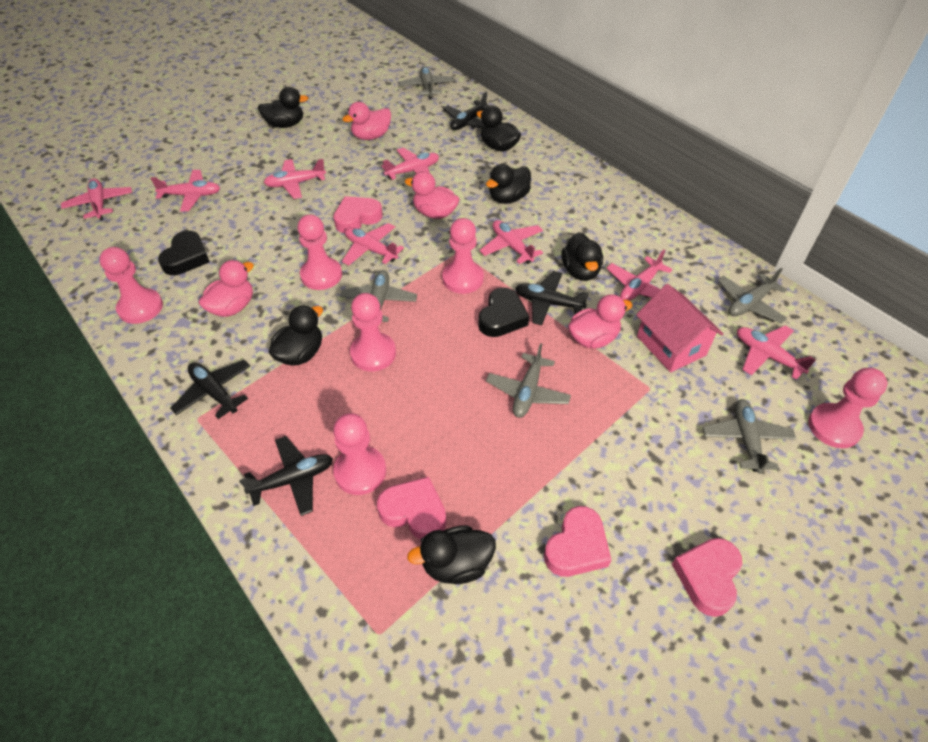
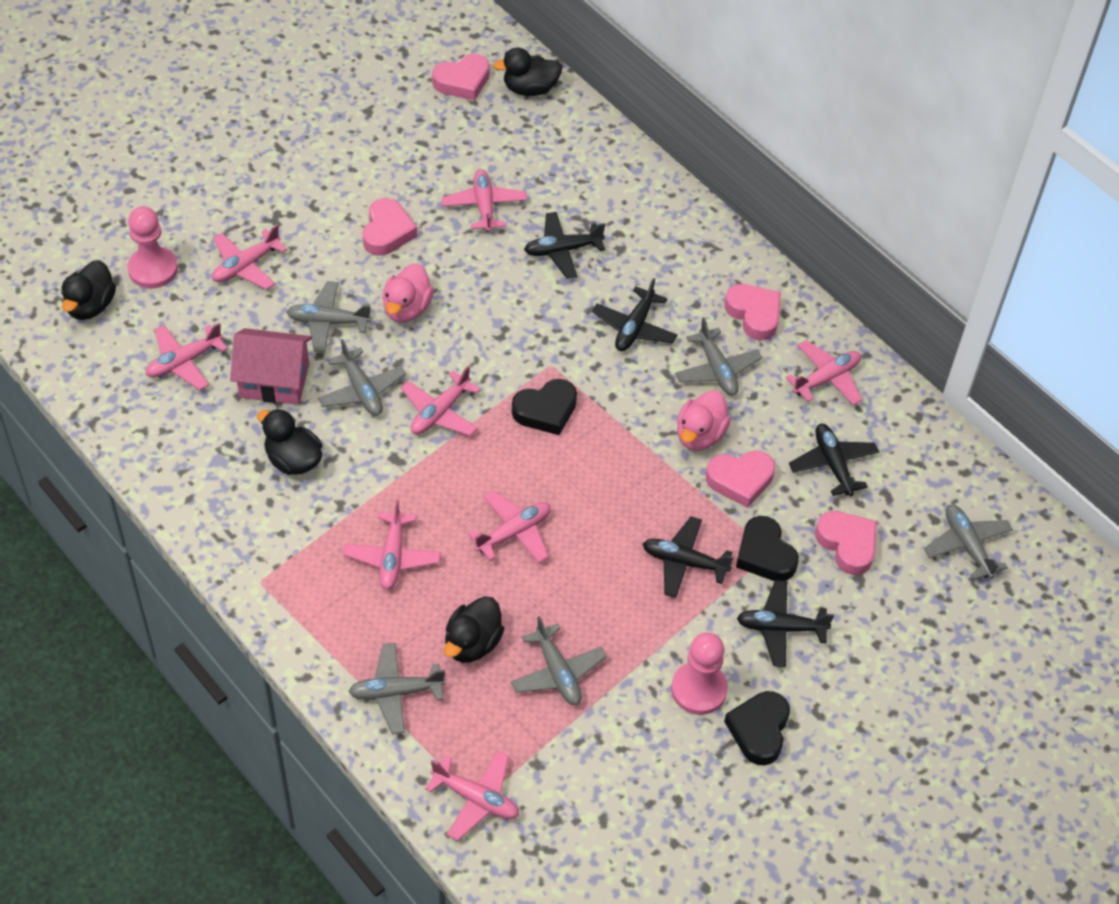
black duck: [258,87,308,128] [269,305,323,366] [407,525,496,584] [476,105,521,151] [486,164,531,204] [561,232,603,281] = 6 -> [61,260,116,320] [257,409,322,475] [444,596,504,663] [493,48,562,96] = 4
black heart: [158,231,210,275] [478,287,529,337] = 2 -> [512,379,577,435] [724,691,790,765] [736,516,799,581] = 3
black plane: [170,360,250,419] [239,436,333,516] [443,92,489,130] [515,271,589,325] = 4 -> [524,212,605,278] [592,278,677,351] [643,517,734,598] [737,580,834,667] [789,424,879,496] = 5
grey plane: [340,270,417,322] [399,66,455,99] [486,343,571,418] [703,399,796,474] [718,268,787,323] = 5 -> [287,281,372,352] [318,339,406,416] [348,643,445,734] [511,616,607,705] [675,318,762,396] [924,505,1013,580] = 6
pink duck: [199,260,254,317] [342,102,391,140] [405,171,459,219] [568,294,632,348] = 4 -> [382,263,434,323] [677,390,731,451] = 2
pink heart: [333,196,383,233] [377,477,446,540] [544,506,611,577] [672,538,743,617] = 4 -> [363,198,417,256] [432,54,490,101] [706,451,775,508] [725,284,781,340] [815,511,877,575] = 5
pink pawn: [99,247,163,324] [297,215,342,290] [333,413,386,495] [350,293,396,372] [442,218,484,294] [808,368,887,448] = 6 -> [127,206,178,288] [671,632,728,715] = 2

